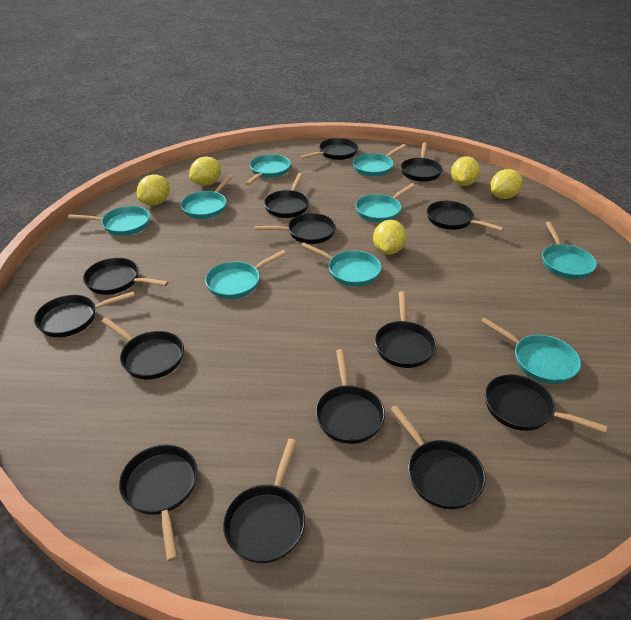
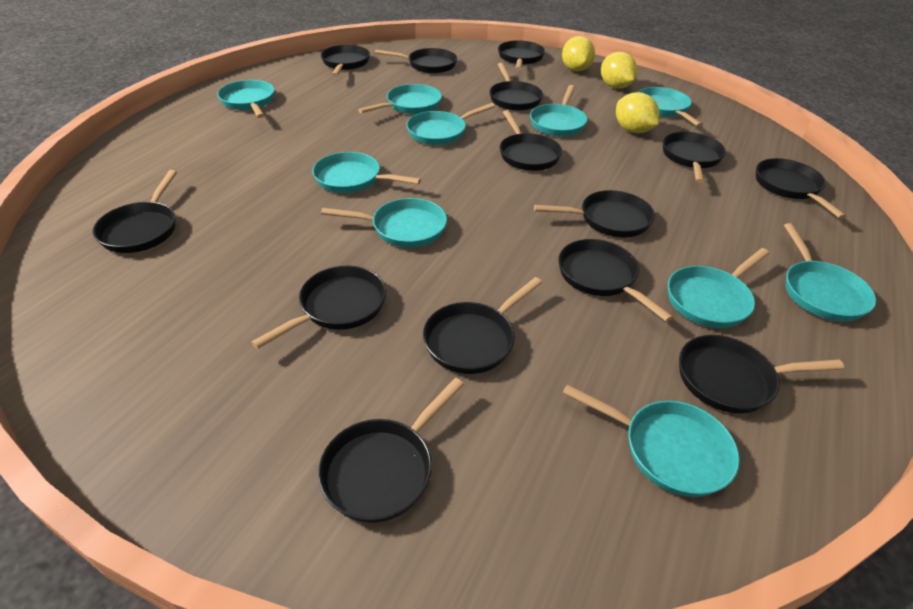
turquoise pan: [68,206,150,236] [181,175,233,219] [205,250,286,299] [245,154,291,185] [301,242,381,286] [353,144,406,177] [356,183,415,222] [480,318,581,384] [542,222,597,279] = 9 -> [217,80,275,118] [312,152,421,193] [321,198,447,248] [358,84,442,114] [406,103,495,145] [530,85,588,137] [562,384,740,497] [638,87,703,127] [668,248,770,328] [784,223,876,322] = 10
yellow lemon: [137,174,170,205] [189,157,221,186] [373,220,406,255] [451,156,480,186] [490,169,523,199] = 5 -> [562,36,595,72] [601,52,638,89] [616,92,659,133] = 3

